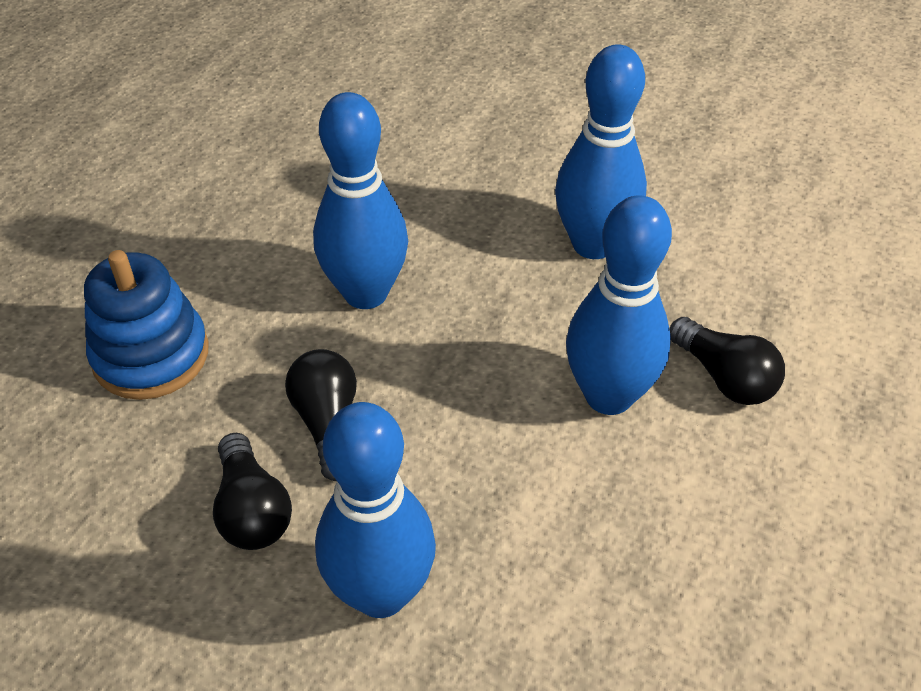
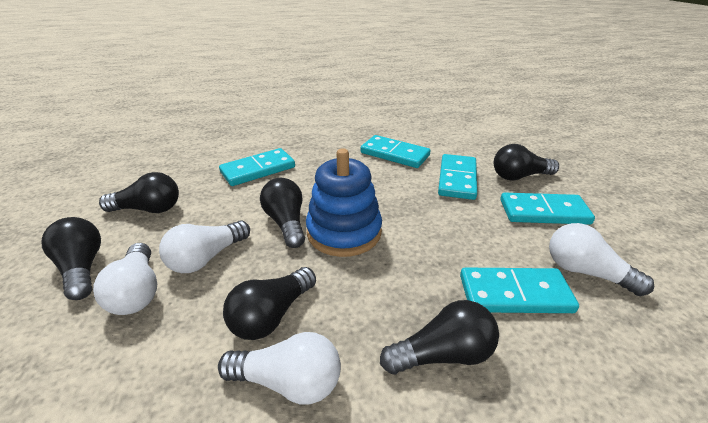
black light bulb: [213,433,292,550] [285,349,357,481] [670,317,785,405] = 3 -> [42,217,101,300] [99,172,179,213] [223,267,316,340] [260,178,305,248] [380,300,499,374] [494,144,559,180] = 6
blue bowling pin: [313,92,408,309] [315,402,436,618] [555,44,647,259] [566,195,672,415] = 4 -> none = 0
turquoise domino: none = 0 -> [219,148,295,186] [360,135,431,168] [438,154,477,200] [460,268,579,313] [500,193,595,225] = 5
white light bulb: none = 0 -> [93,243,157,315] [159,220,250,273] [218,332,341,405] [549,223,654,296] = 4

